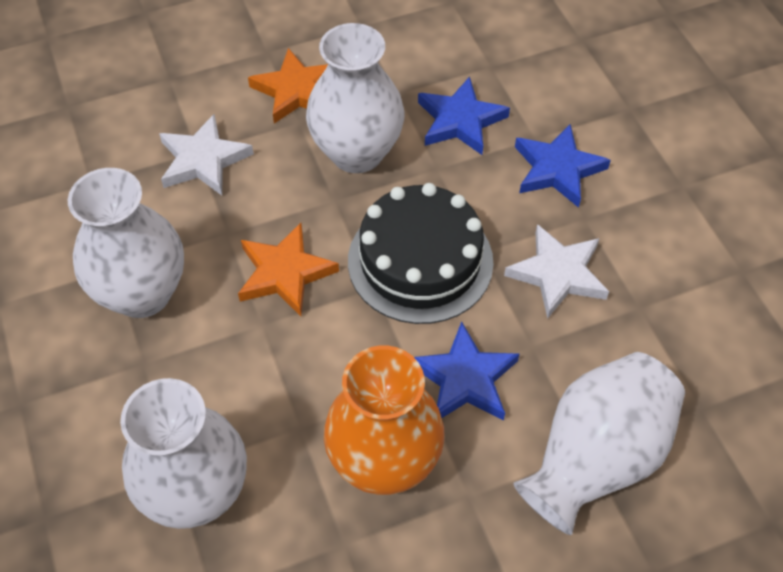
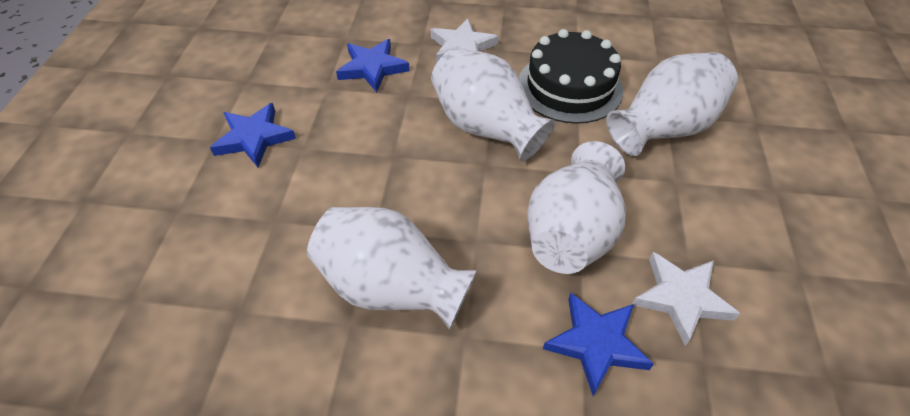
orange star: [238,223,339,316] [248,48,328,124] = 2 -> none = 0
orange vase: [324,346,445,495] = 1 -> none = 0

